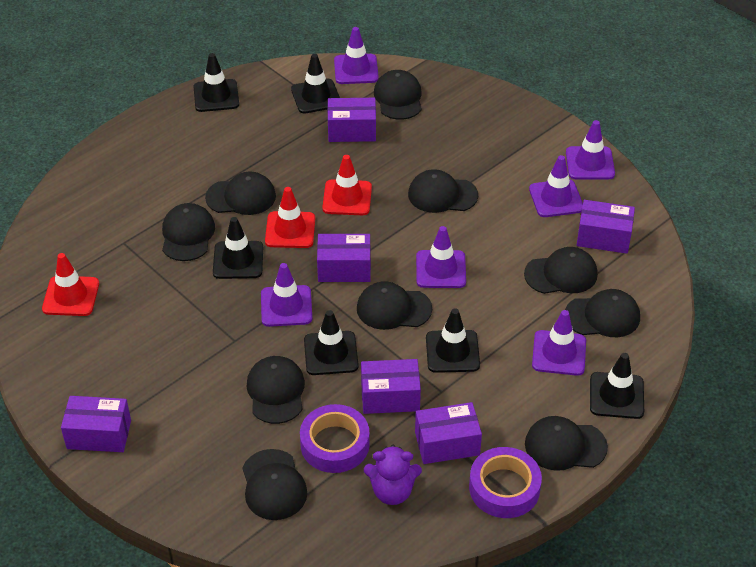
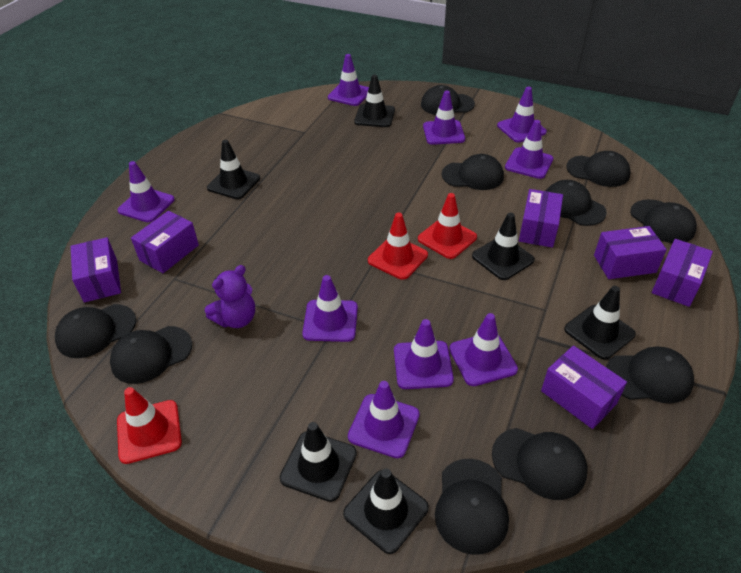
purple tape: [300,404,370,473] [469,447,542,518] = 2 -> none = 0
purple traffic cone: [261,263,312,327] [334,27,379,84] [416,226,466,288] [529,155,583,217] [532,310,586,376] [566,120,615,179] = 6 -> [117,161,175,222] [302,275,358,342] [328,54,369,106] [348,381,420,458] [394,319,454,389] [423,90,465,145] [449,313,518,386] [497,87,547,143] [505,120,553,179] = 9

